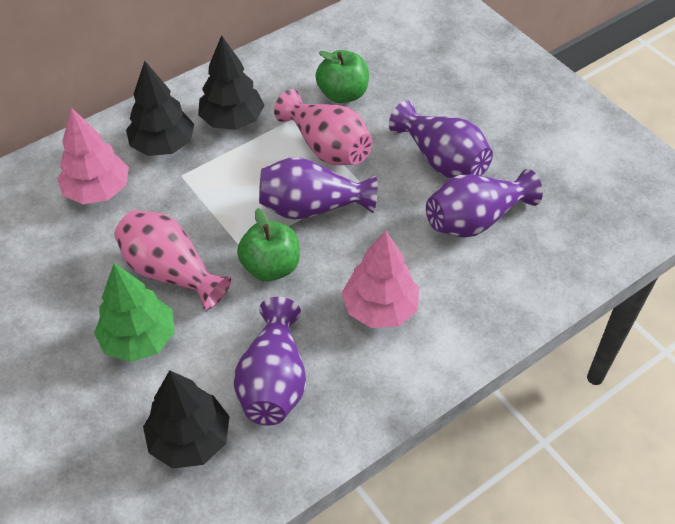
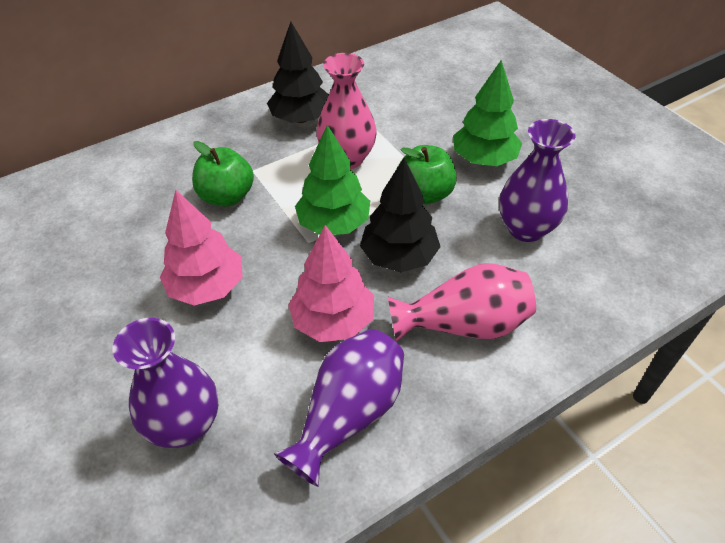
black tree: [126,61,194,156] [143,370,230,469] [198,35,264,130] = 3 -> [267,22,329,123] [360,158,441,272] = 2
green tree: [94,263,175,362] = 1 -> [295,125,370,235] [453,60,522,166] = 2
purple vase: [234,297,306,426] [259,157,378,220] [389,100,493,178] [426,169,543,238] = 4 -> [112,318,218,448] [274,329,404,487] [499,119,575,242] = 3

